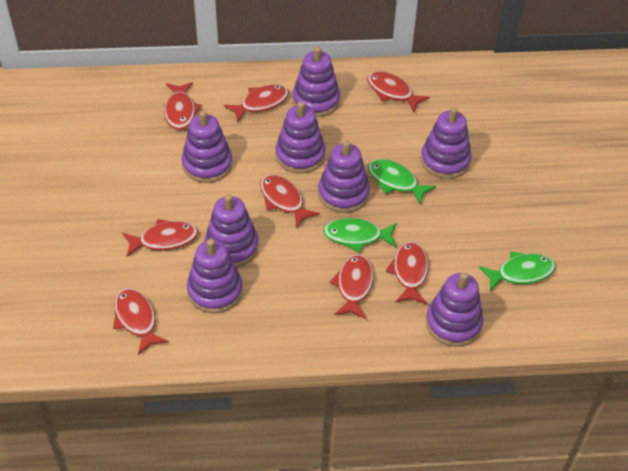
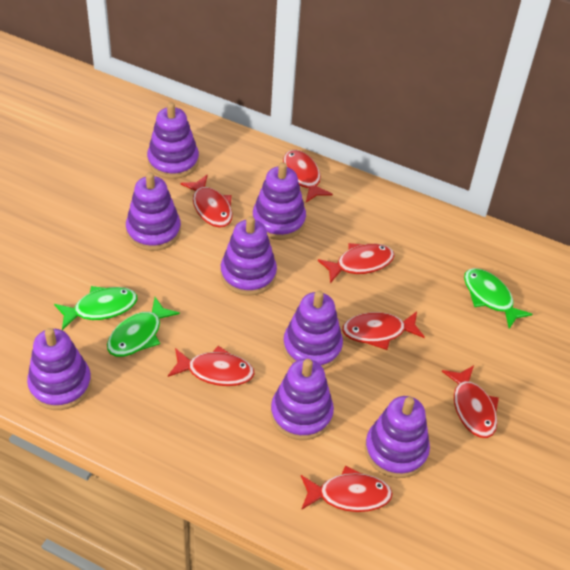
red fish: [113,288,169,355] [122,219,198,257] [164,82,202,130] [224,84,289,123] [260,175,320,228] [330,254,374,319] [367,71,430,112] [386,241,429,304] = 8 -> [168,346,255,386] [180,175,233,228] [283,150,333,202] [301,466,393,512] [318,243,395,283] [342,311,425,350] [442,365,499,438] = 7

